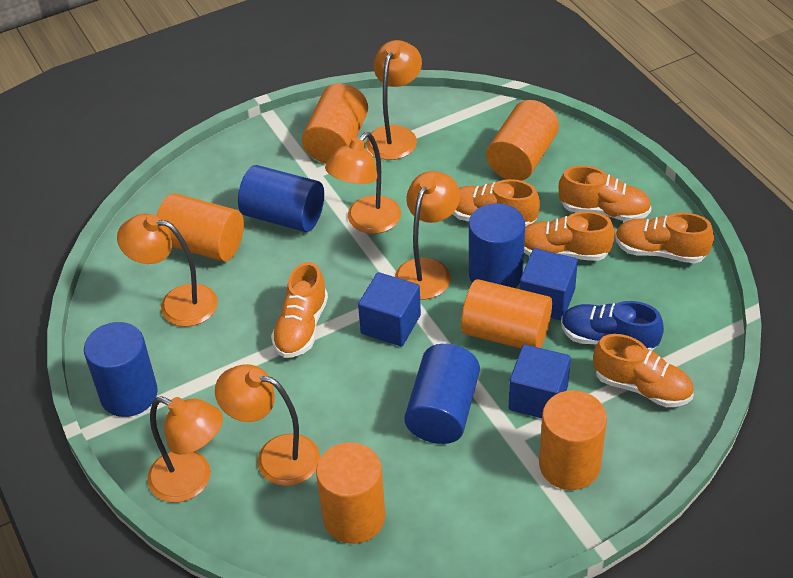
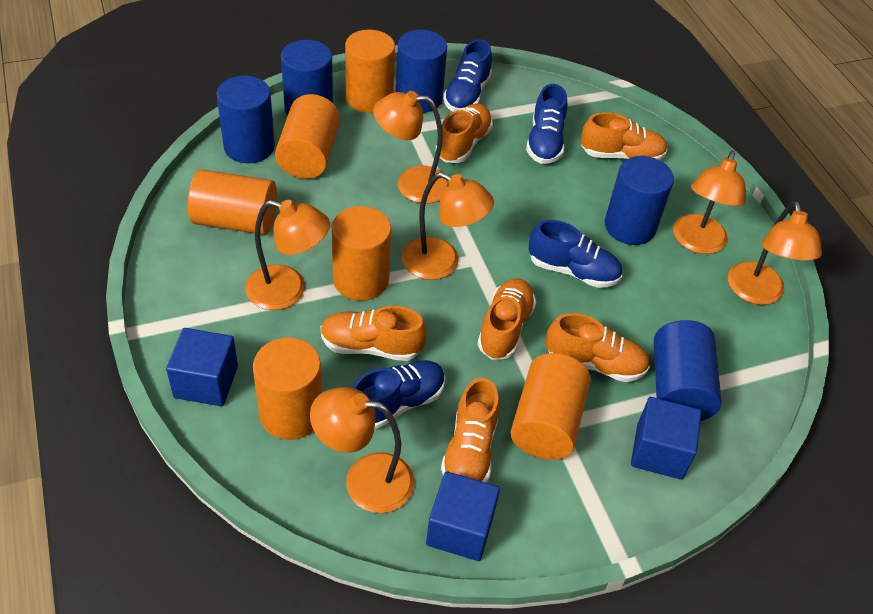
blue cylinder: [84,322,158,417] [238,165,324,232] [404,344,480,444] [469,203,525,288] = 4 -> [217,76,275,163] [281,40,333,116] [396,30,447,113] [605,156,674,245] [654,320,722,421] = 5
blue shoe: [561,301,664,351] = 1 -> [352,360,446,430] [443,39,492,112] [526,84,568,164] [528,220,622,288] = 4

